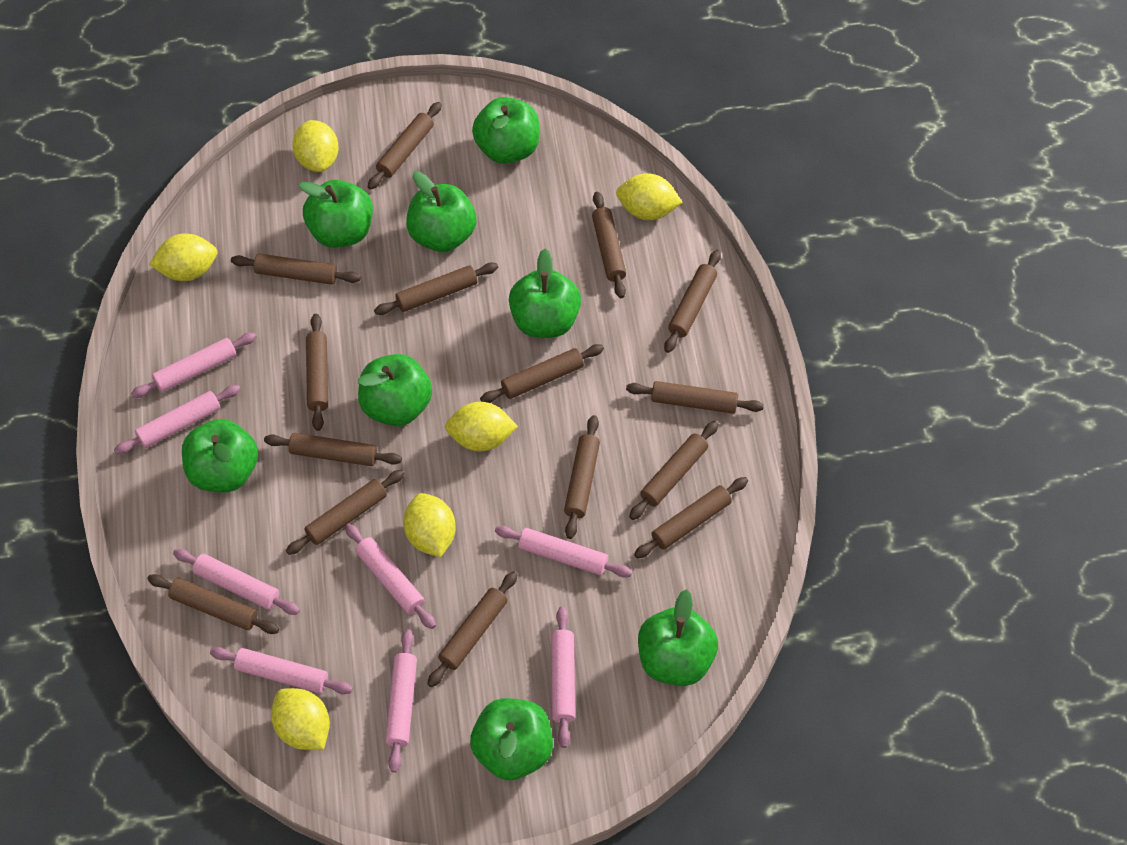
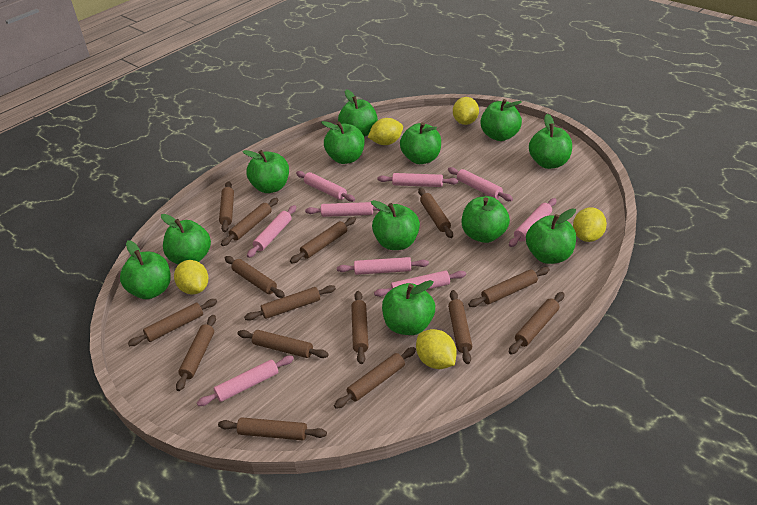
green apple: [182,419,258,492] [299,180,373,248] [358,354,432,426] [406,171,476,252] [470,698,553,780] [472,97,540,164] [509,249,581,338] [638,589,718,686] = 8 -> [120,240,171,299] [161,214,211,265] [242,150,289,193] [321,121,365,164] [338,89,378,137] [371,200,420,250] [382,280,435,335] [400,122,441,164] [462,196,510,243] [480,99,522,141] [526,208,576,264] [529,114,572,169] = 12
pink rolling pin: [114,385,241,455] [131,332,257,398] [173,549,300,615] [210,647,353,694] [345,523,436,629] [385,630,417,773] [495,526,632,578] [551,607,575,748] = 8 -> [197,356,294,406] [247,205,296,258] [296,171,355,202] [305,202,380,217] [337,257,429,275] [374,270,466,297] [378,173,458,187] [448,167,513,201] [509,198,556,247] = 9
yellow lemon: [149,233,217,281] [271,688,330,750] [292,120,339,172] [403,493,456,557] [445,402,518,452] [616,173,683,220] = 6 -> [174,260,208,295] [368,118,403,145] [416,329,457,369] [453,97,479,125] [573,207,607,242] = 5

